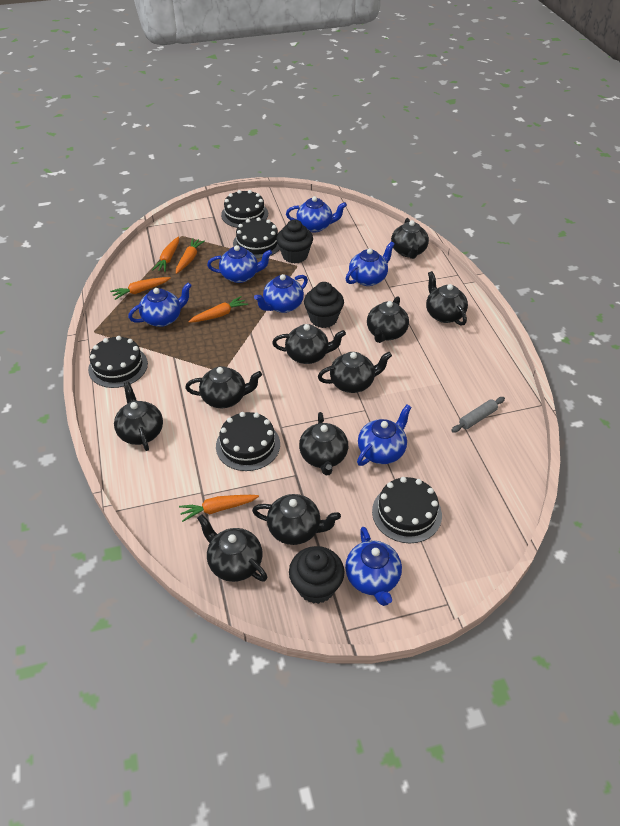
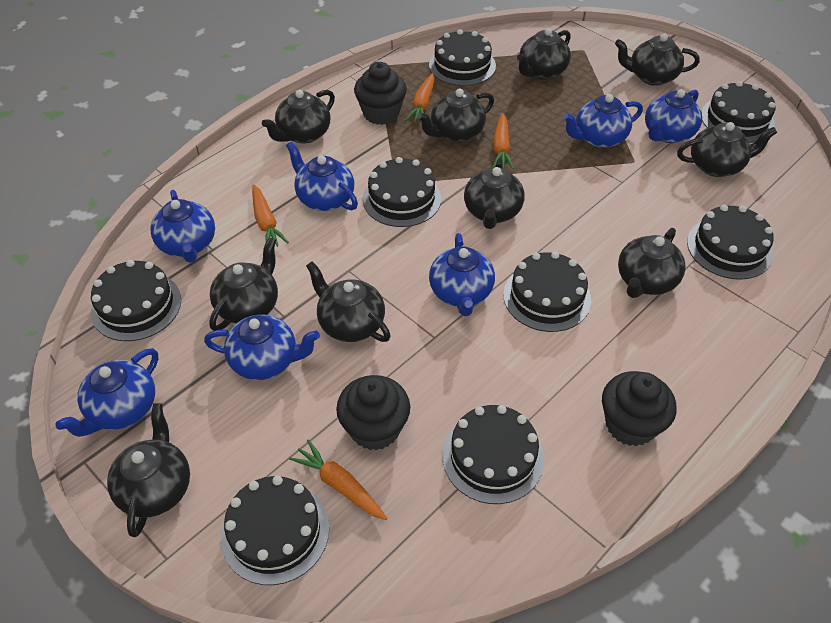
black cake: [88,336,148,388] [216,412,280,471] [221,190,268,228] [233,217,280,258] [372,477,442,543] = 5 -> [91,260,181,341] [221,476,329,585] [363,157,441,227] [429,29,496,86] [443,405,544,504] [503,252,591,332] [687,205,774,280] [701,81,776,143] = 8
grey rolling pin: [451,397,505,433] = 1 -> none = 0
orange carrot: [110,277,171,300] [152,237,179,272] [176,238,205,274] [179,495,259,522] [188,296,248,323] = 5 -> [252,185,289,247] [289,439,387,520] [405,73,435,123] [493,113,514,169] = 4

